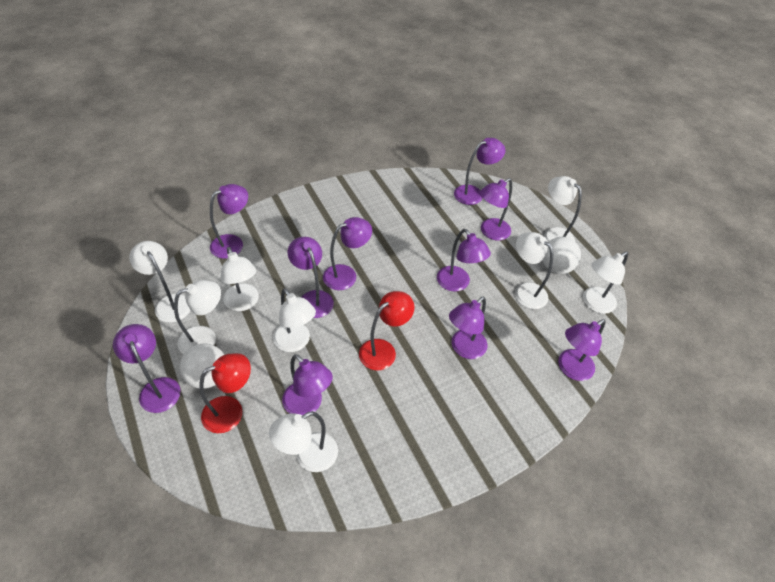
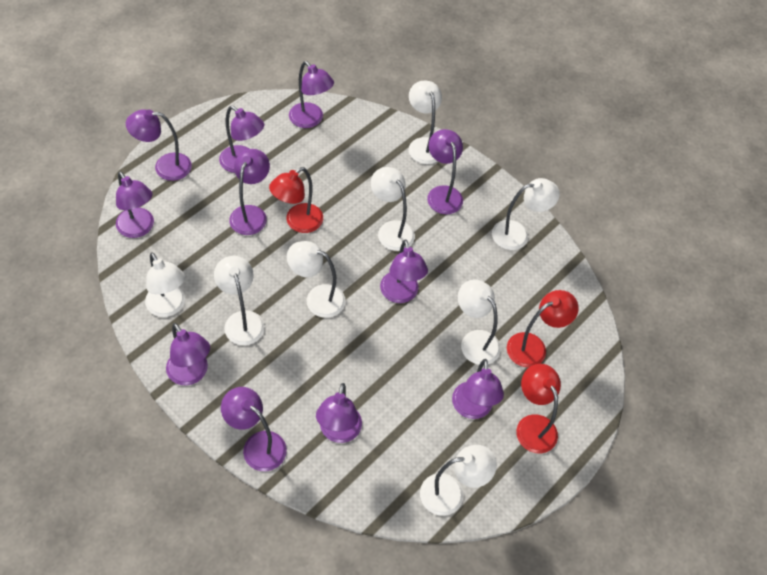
purple lamp: [113,324,181,413] [210,184,248,258] [282,354,333,416] [288,237,334,318] [323,217,372,290] [437,229,491,292] [449,297,487,359] [454,138,505,205] [479,178,512,241] [558,319,606,381] = 10 -> [116,171,154,238] [126,109,192,181] [166,323,210,385] [219,106,264,173] [221,387,287,471] [229,149,270,235] [289,61,334,128] [316,383,362,443] [380,239,428,303] [427,129,463,214] [452,359,504,419] = 11
red lamp: [199,353,251,433] [359,291,414,370] = 2 -> [269,167,323,233] [507,290,579,367] [516,364,561,454] = 3
white ball: [180,343,224,389] [543,237,581,274] = 2 -> none = 0

